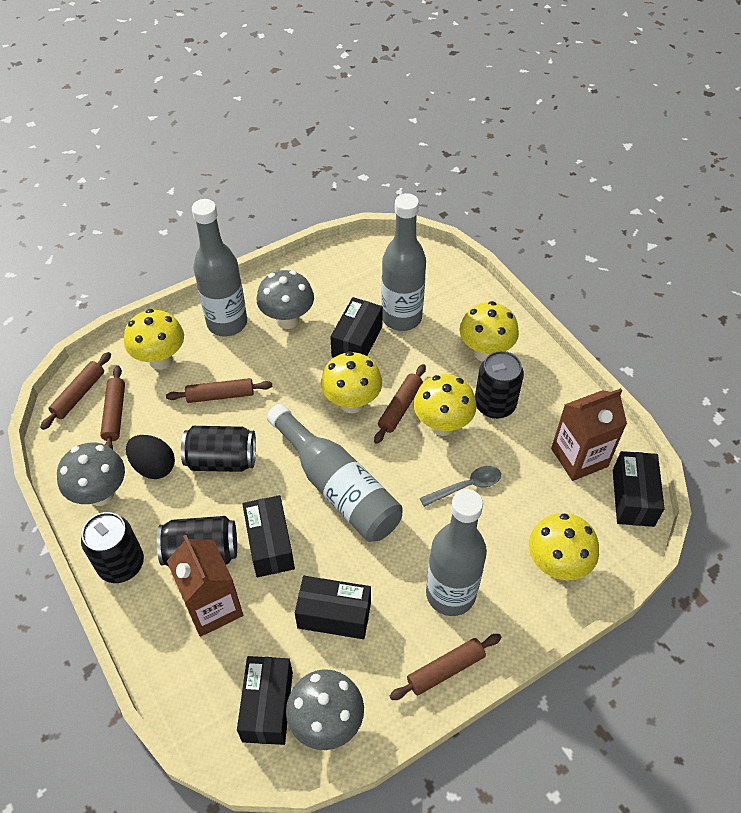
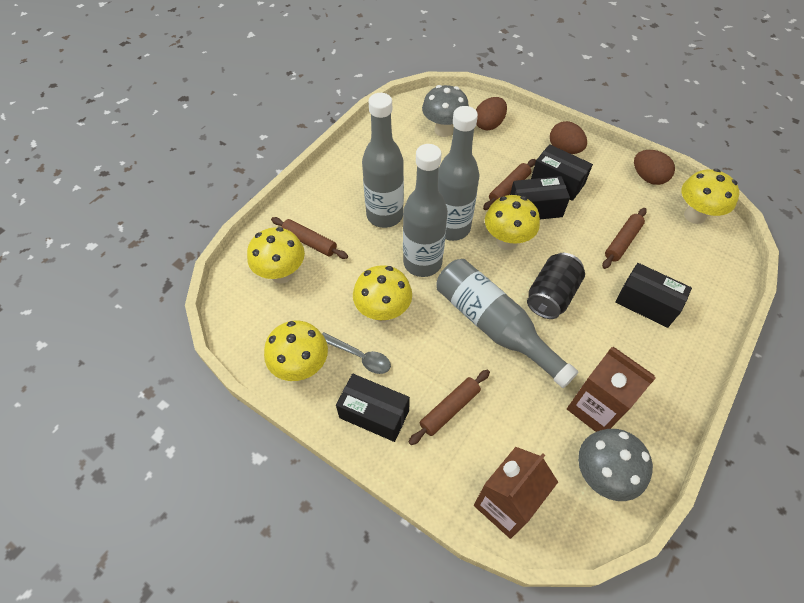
black box: [237,656,293,745] [242,495,295,577] [295,576,371,639] [330,297,383,358] [613,451,665,527] = 5 -> [336,374,410,442] [510,176,570,219] [531,144,593,201] [615,263,692,328] = 4
black can: [81,512,144,583] [157,516,237,566] [181,426,256,472] [475,351,524,419] = 4 -> [527,253,585,319] = 1
black egg: [126,435,175,479] = 1 -> none = 0
brown egg: none = 0 -> [476,97,507,130] [550,121,587,154] [634,150,675,185] = 3
brown rolling pin: [40,352,111,430] [100,366,125,450] [166,378,272,403] [374,364,426,444] [390,634,502,700] = 5 -> [271,217,348,259] [409,370,490,445] [483,159,536,210] [602,208,647,269] = 4
grey mushroom: [57,443,125,506] [257,270,314,329] [286,669,364,750] = 3 -> [422,85,469,137] [578,429,653,501] = 2

